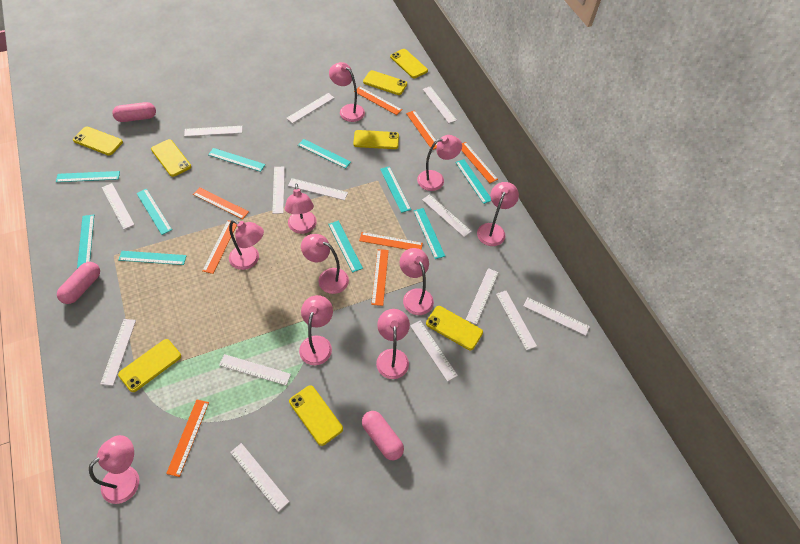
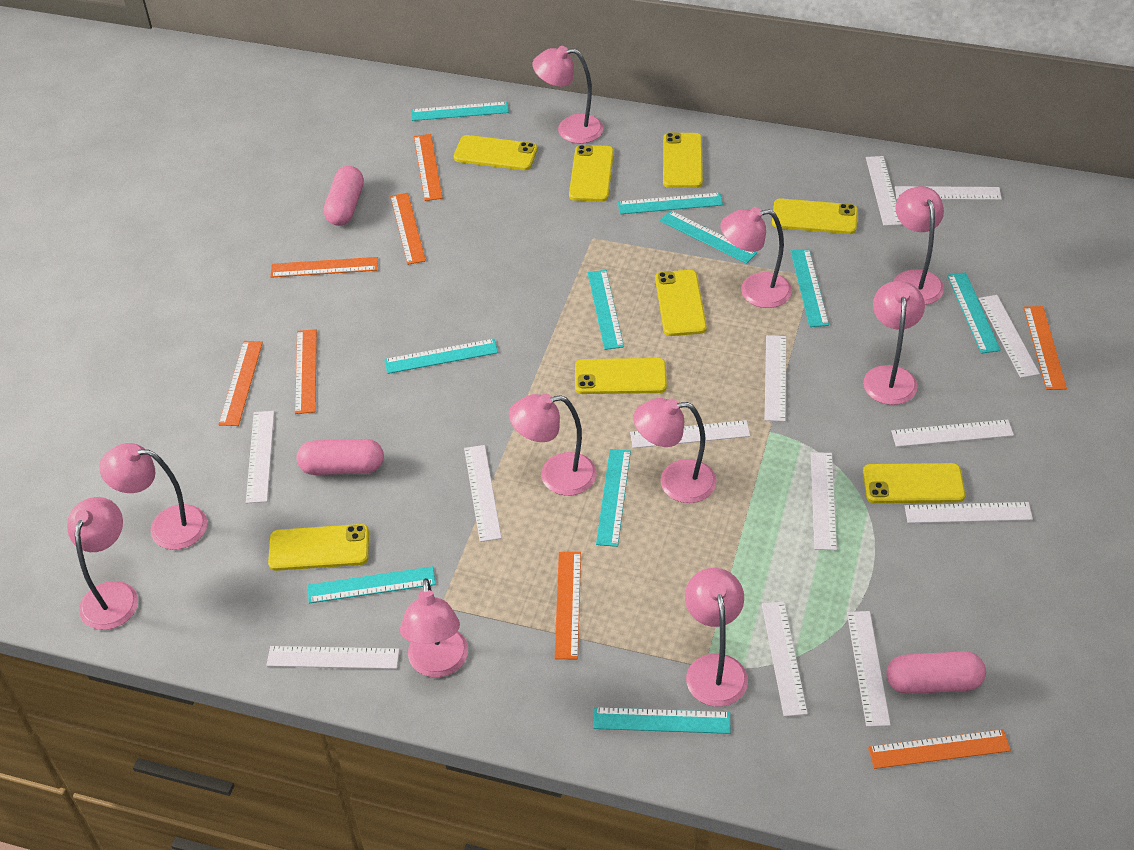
white ruler: [100,319,136,386] [102,183,135,230] [184,126,242,137] [219,354,291,386] [230,443,289,512] [272,167,285,214] [286,93,334,124] [288,178,348,200] [410,321,458,382] [422,194,472,237] [423,86,457,123] [466,268,499,325] [496,291,537,351] [523,298,590,336] = 14 -> [246,411,274,504] [266,646,400,669] [464,445,502,542] [630,420,750,448] [762,602,808,717] [764,335,786,422] [811,452,837,550] [847,611,891,727] [866,156,902,226] [891,420,1014,447] [895,186,1002,200] [905,502,1033,523] [979,295,1040,378] = 13

